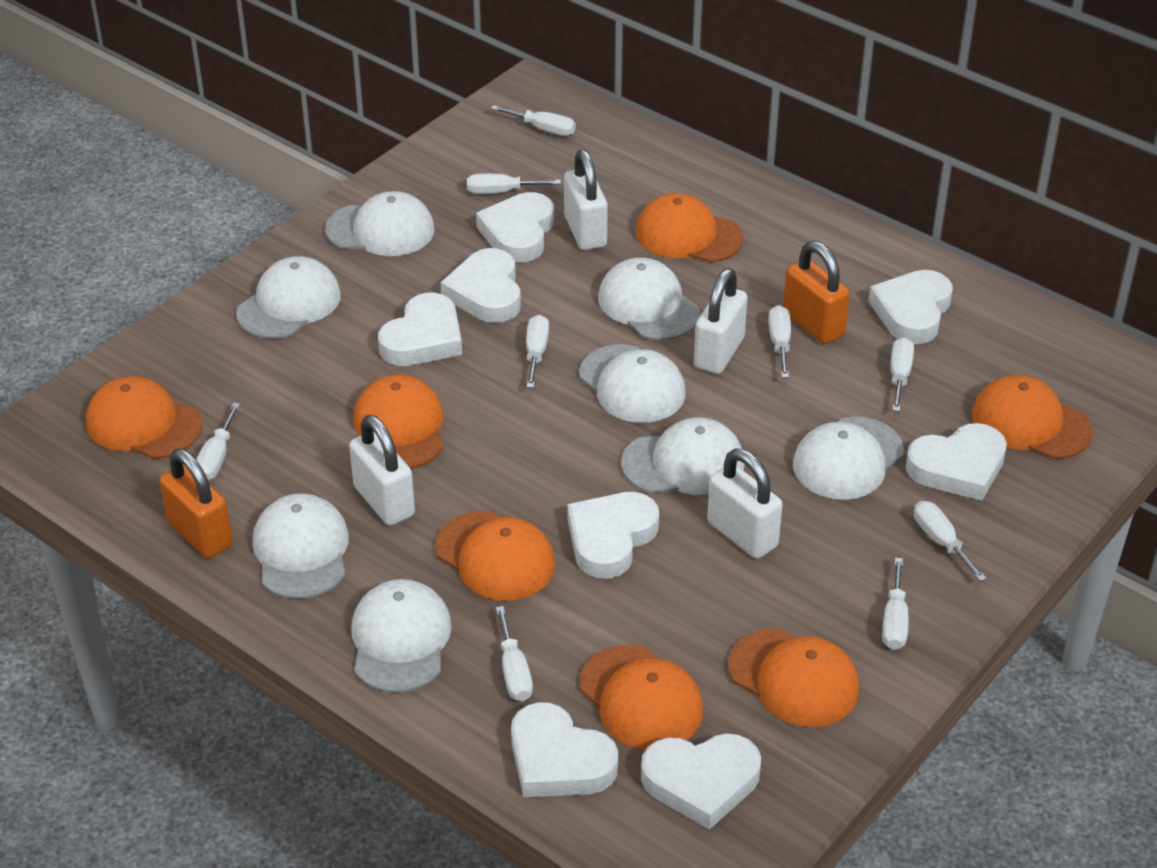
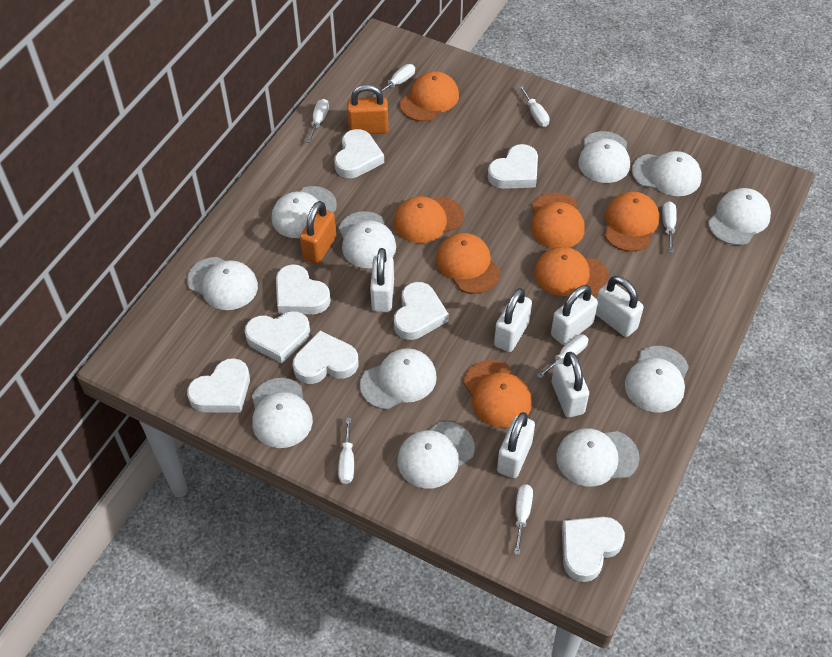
white cap: [236,256,341,339] [252,493,349,599] [325,191,434,256] [351,579,452,693] [579,344,686,423] [598,257,700,340] [621,417,745,495] [793,417,904,500] = 8 -> [187,257,258,310] [252,378,313,448] [272,186,337,238] [339,211,396,268] [360,348,437,410] [397,422,475,489] [556,428,639,487] [578,131,630,183] [625,346,689,412] [632,151,702,196] [708,188,771,245] = 11
white padlock: [349,415,415,526] [564,149,608,250] [694,268,748,374] [707,448,783,559] = 4 -> [370,248,394,312] [494,288,532,352] [497,412,535,478] [551,285,598,345] [552,352,589,418] [595,276,644,337] = 6
white screwdriver: [196,403,240,480] [467,173,561,194] [491,105,576,136] [496,606,533,701] [526,314,549,388] [768,305,791,378] [882,558,909,650] [891,337,914,412] [914,501,987,582] = 9 -> [306,99,329,143] [338,418,354,484] [373,64,415,98] [514,484,533,555] [519,85,550,127] [537,334,589,378] [662,201,677,253] = 7

